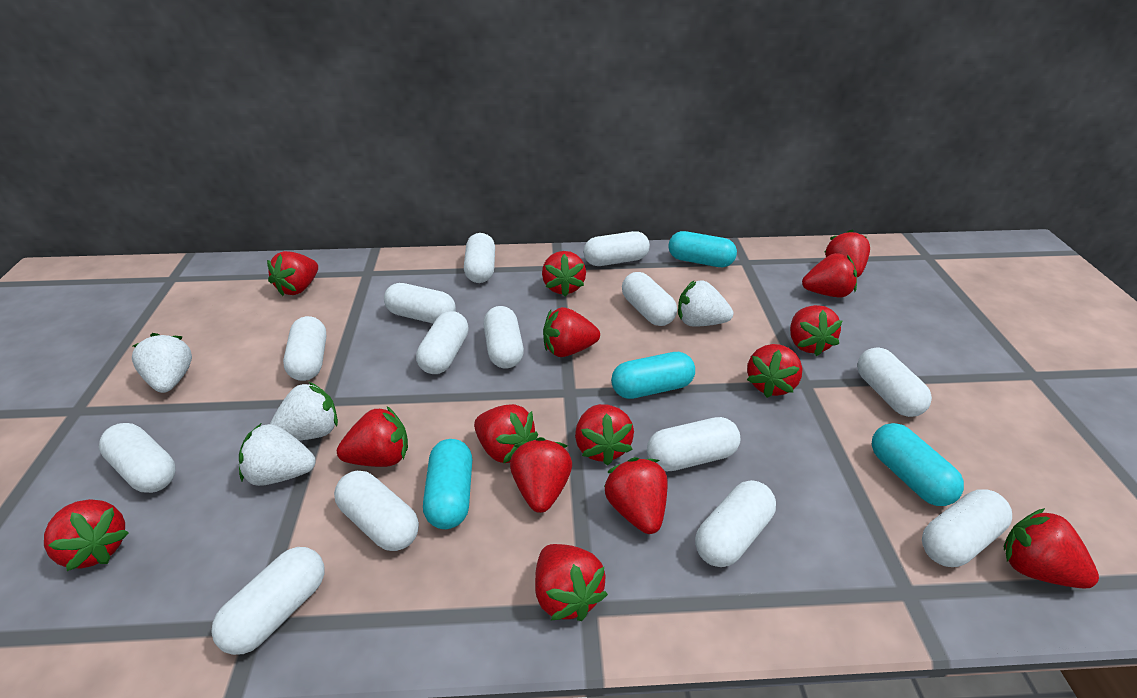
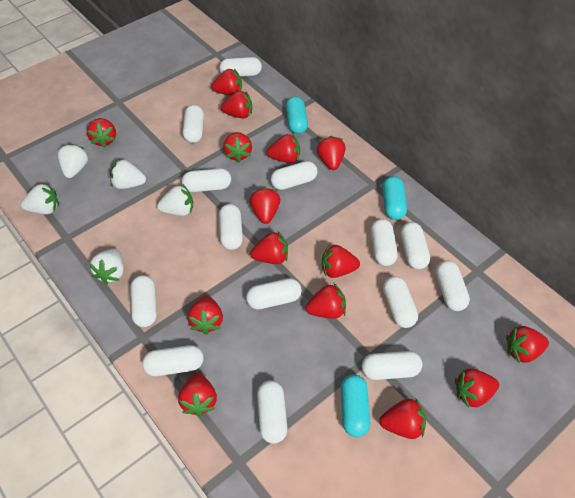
turquoise capsule: [423,439,472,529] [611,352,695,399] [668,231,737,267] [872,423,964,506] = 4 -> [286,96,308,134] [341,374,370,437] [382,176,407,220] = 3
white strawberry: [132,333,192,393] [239,424,316,486] [270,382,338,441] [678,281,733,327] = 4 -> [21,183,59,215] [57,144,89,178] [89,248,124,284] [110,159,146,189] [157,185,193,216] = 5

